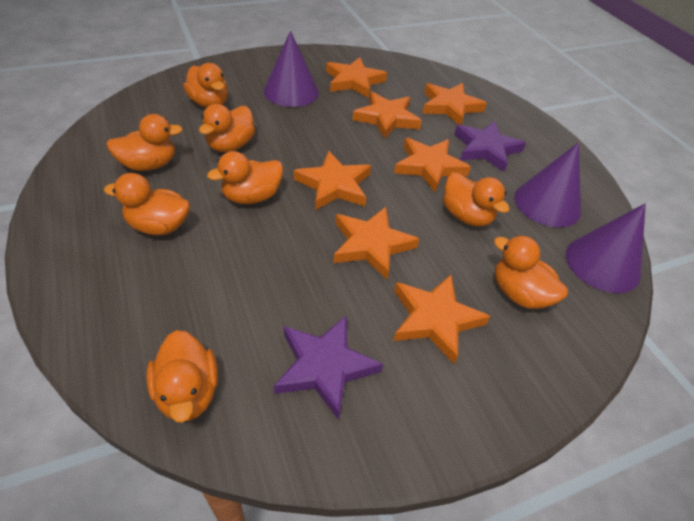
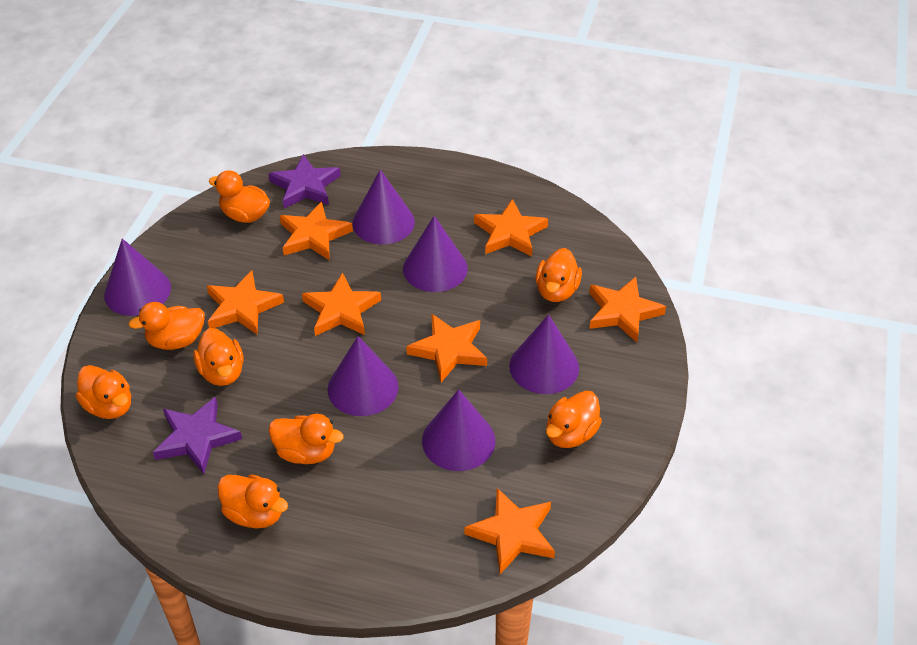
purple cone: [263,31,319,107] [514,143,581,227] [566,203,646,293] = 3 -> [104,238,171,316] [328,336,399,416] [353,169,415,244] [403,216,468,292] [422,389,495,471] [509,314,579,394] = 6

